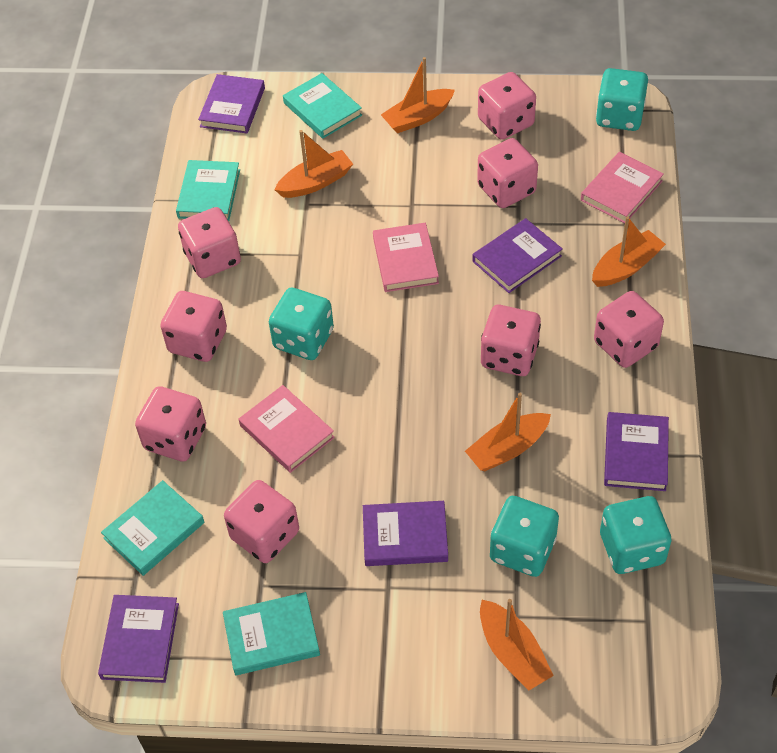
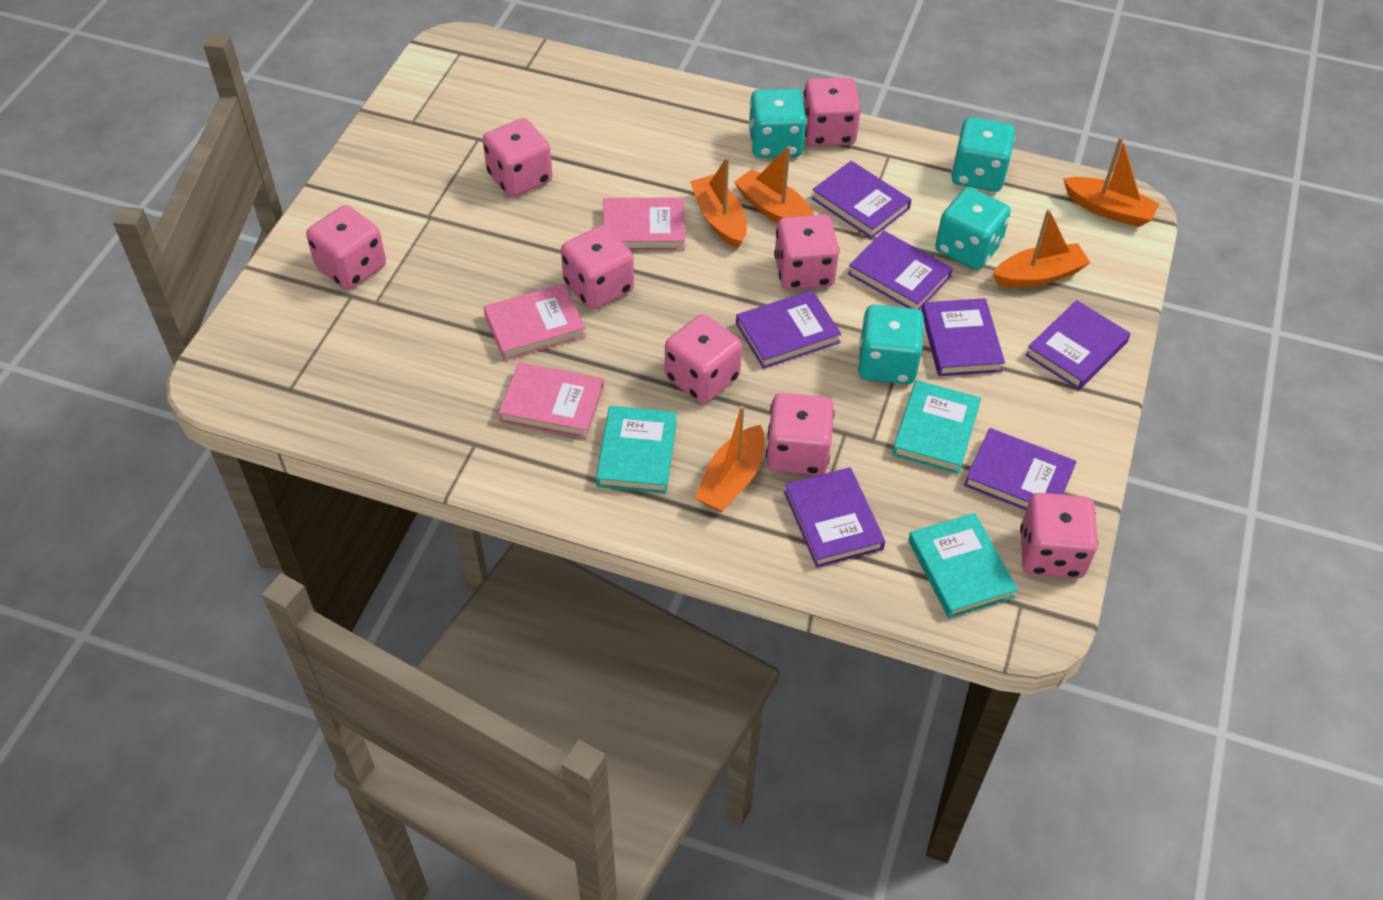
purple book: [98,595,179,683] [198,74,265,133] [363,501,448,566] [473,218,563,293] [604,412,669,491] = 5 -> [736,290,842,369] [784,467,885,568] [811,161,912,239] [848,231,953,310] [921,298,1005,376] [964,428,1077,510] [1025,300,1131,390] = 7
turquoise book: [101,480,204,576] [176,160,240,221] [223,592,320,675] [283,73,362,138] = 4 -> [596,406,677,494] [892,380,981,474] [908,513,1018,618] = 3

